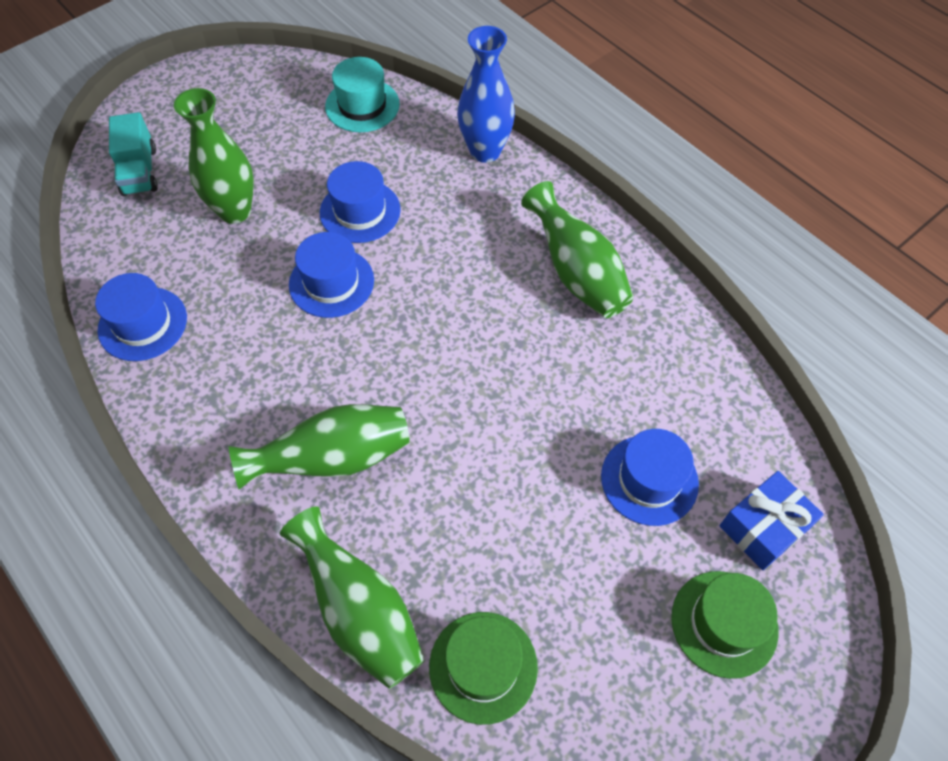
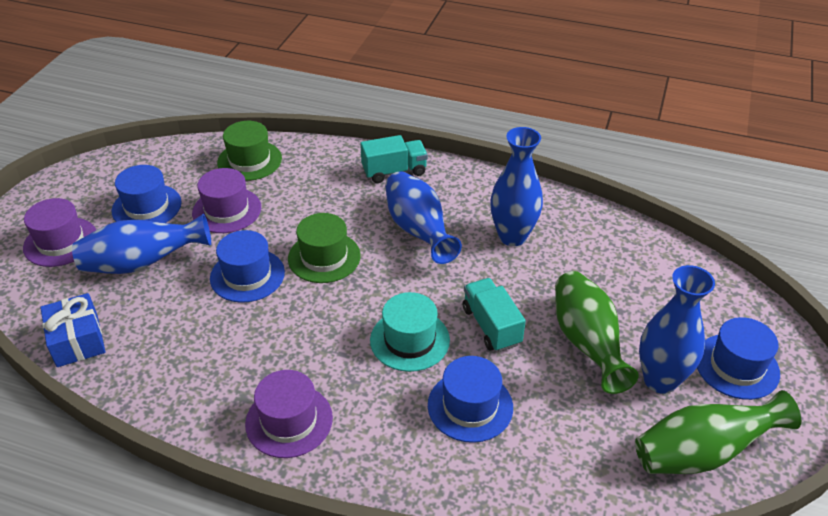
blue vase: [457,26,515,163] = 1 -> [72,214,211,274] [385,171,462,264] [490,127,543,246] [639,265,715,394] = 4
green vase: [174,88,254,224] [229,404,410,489] [280,506,425,689] [521,181,634,318] = 4 -> [555,271,639,394] [635,390,801,474] = 2
purple hat: none = 0 -> [23,198,96,267] [192,168,261,233] [245,370,333,458] = 3
turquoise truck: [109,112,158,196] = 1 -> [360,135,428,183] [463,278,526,352] = 2

